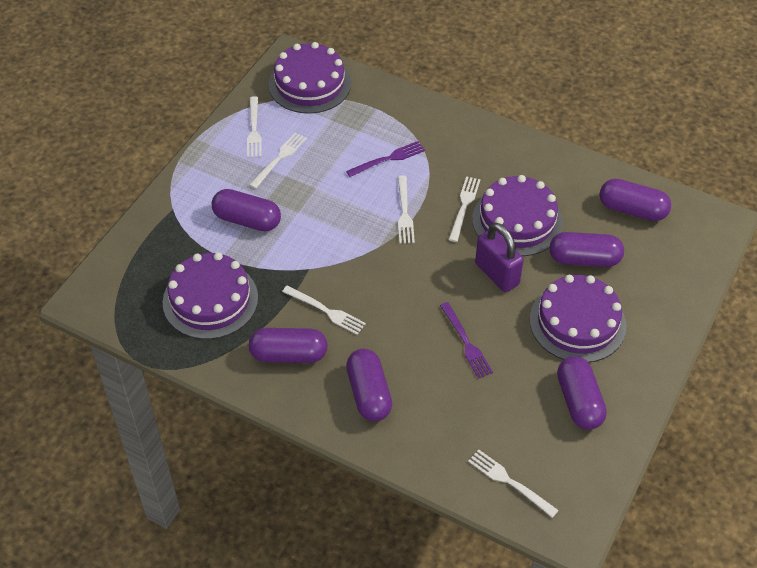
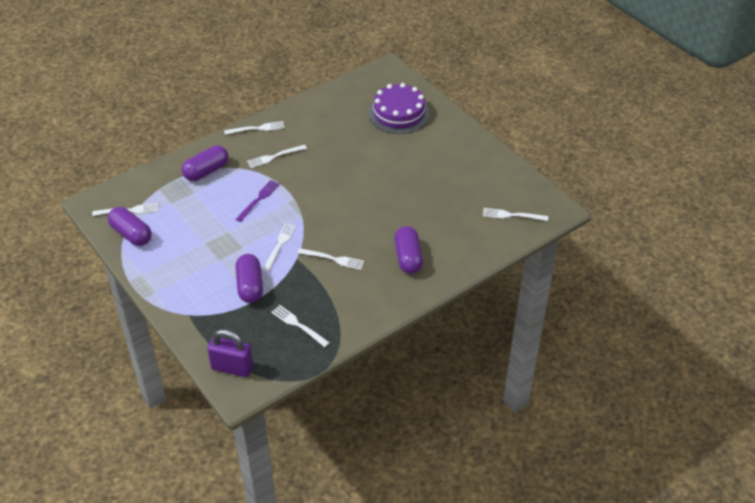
purple cake: [163,252,258,339] [269,42,351,114] [472,175,563,256] [530,275,627,363] = 4 -> [369,83,430,134] = 1
purple capsule: [212,189,281,231] [249,328,328,363] [346,349,392,422] [549,232,624,267] [557,356,607,430] [599,179,671,221] = 6 -> [108,207,152,246] [182,145,229,181] [235,254,263,303] [394,226,423,274] = 4
purple fork: [346,141,425,177] [440,302,493,379] = 2 -> [236,180,280,222] = 1
white fork: [247,96,262,158] [249,132,307,189] [282,285,366,335] [398,175,415,244] [449,176,481,242] [468,450,559,518] = 6 -> [92,203,158,216] [224,121,285,135] [247,145,307,168] [263,223,296,272] [271,305,330,347] [298,248,364,270] [483,208,548,221] = 7

